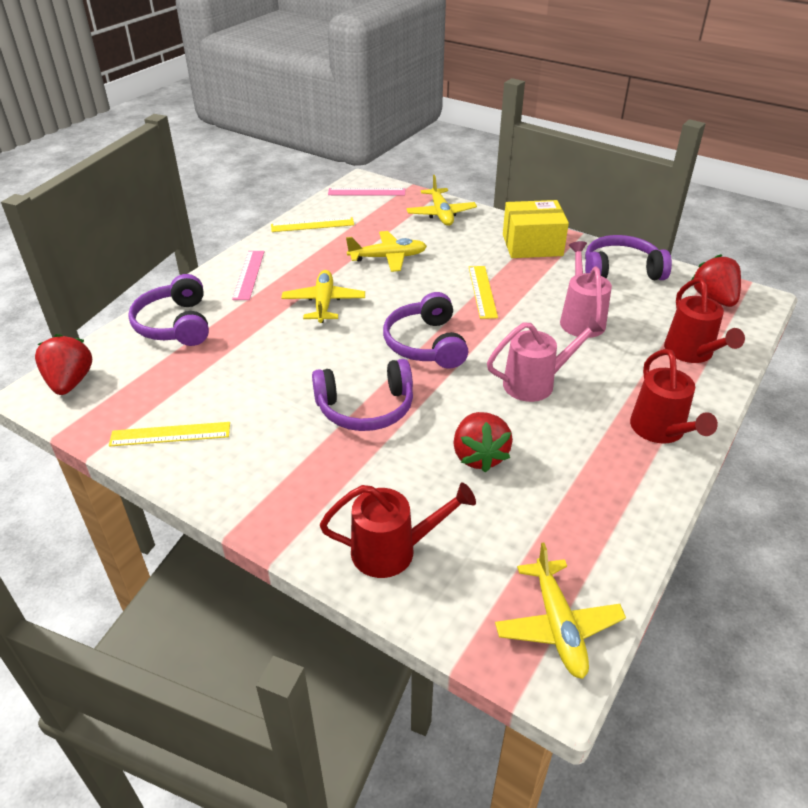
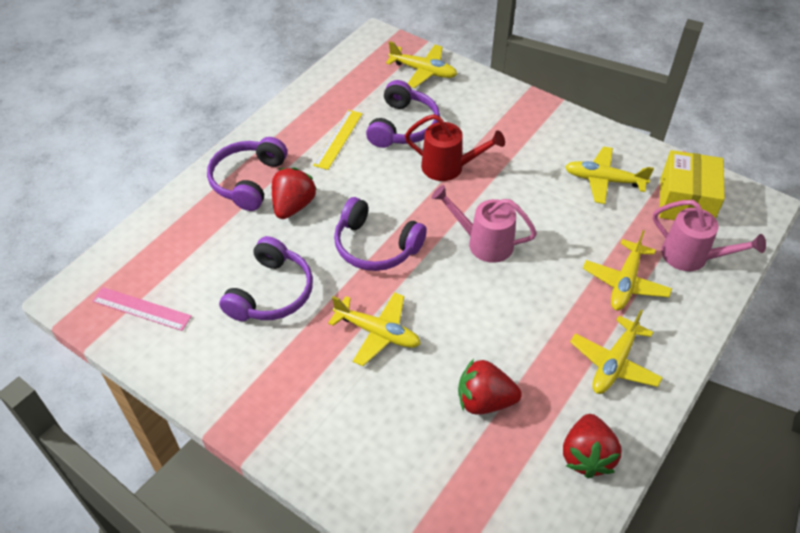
pink ruler: [232,251,264,300] [328,188,405,196] = 2 -> [92,287,192,331] = 1
red watering can: [320,482,476,578] [630,349,718,444] [664,278,745,363] = 3 -> [405,114,505,181] = 1
yellow plane: [281,270,365,323] [346,231,427,272] [406,175,477,226] [495,543,626,679] = 4 -> [328,292,421,366] [386,41,457,88] [565,146,654,204] [570,310,663,394] [583,230,672,311] = 5
yellow ruler: [109,422,230,447] [271,217,354,232] [469,266,498,319] = 3 -> [313,110,362,170] = 1

